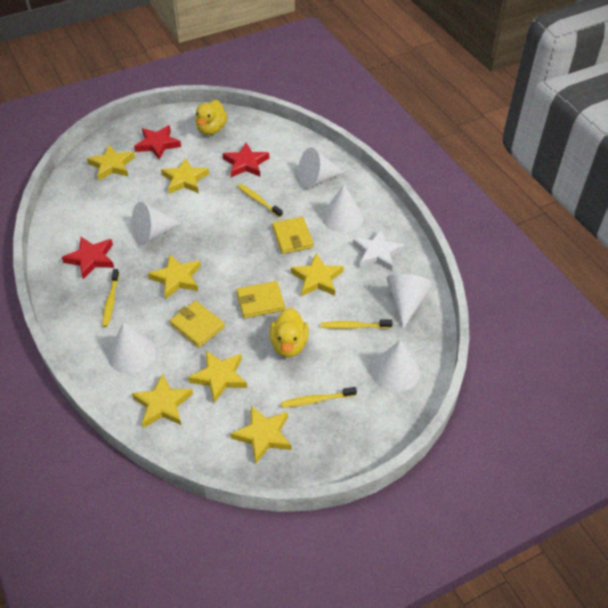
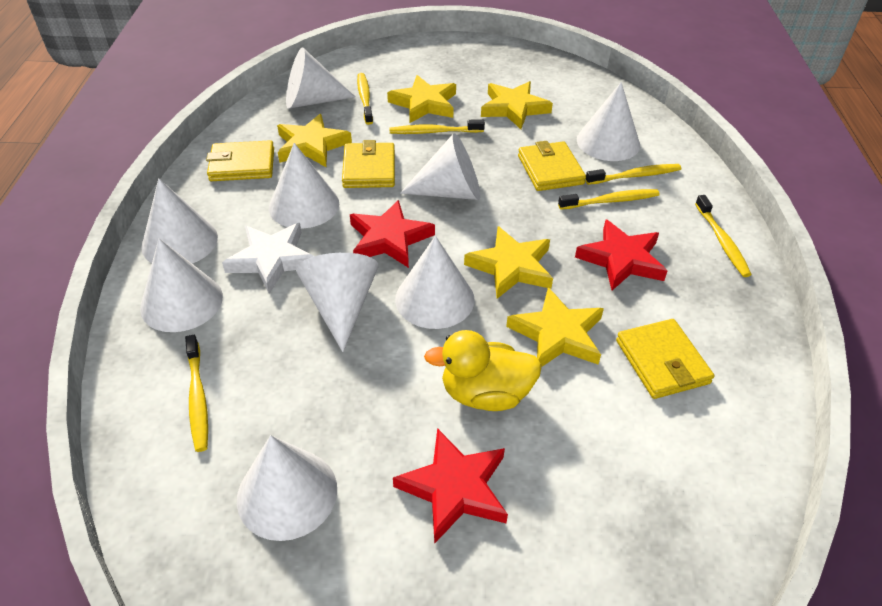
white cone: [108,322,156,374] [131,202,182,245] [298,147,345,188] [322,184,363,232] [371,340,420,392] [387,274,433,329] = 6 -> [140,239,223,332] [141,178,218,264] [237,435,337,541] [269,143,339,229] [286,47,355,109] [296,253,378,352] [395,236,474,329] [400,133,480,200] [577,82,640,161] = 9
yellow duck: [195,100,227,135] [270,308,309,357] = 2 -> [424,330,542,411] = 1
yellow star: [87,145,135,180] [132,373,193,428] [148,254,201,299] [161,158,209,194] [188,351,247,403] [230,406,291,464] [291,253,344,296] = 7 -> [277,114,352,167] [387,75,456,123] [464,226,553,299] [481,81,553,129] [506,287,604,366] = 5
yellow toothbrush: [102,269,120,327] [237,184,283,218] [281,387,357,408] [321,320,392,329] = 4 -> [185,335,208,452] [357,73,373,125] [390,119,485,134] [558,189,660,210] [585,164,681,185] [695,195,752,277] = 6
yellow wallet: [170,301,225,347] [237,281,285,318] [272,217,314,254] = 3 -> [206,140,274,181] [342,140,395,188] [518,141,586,191] [616,319,714,399] = 4

